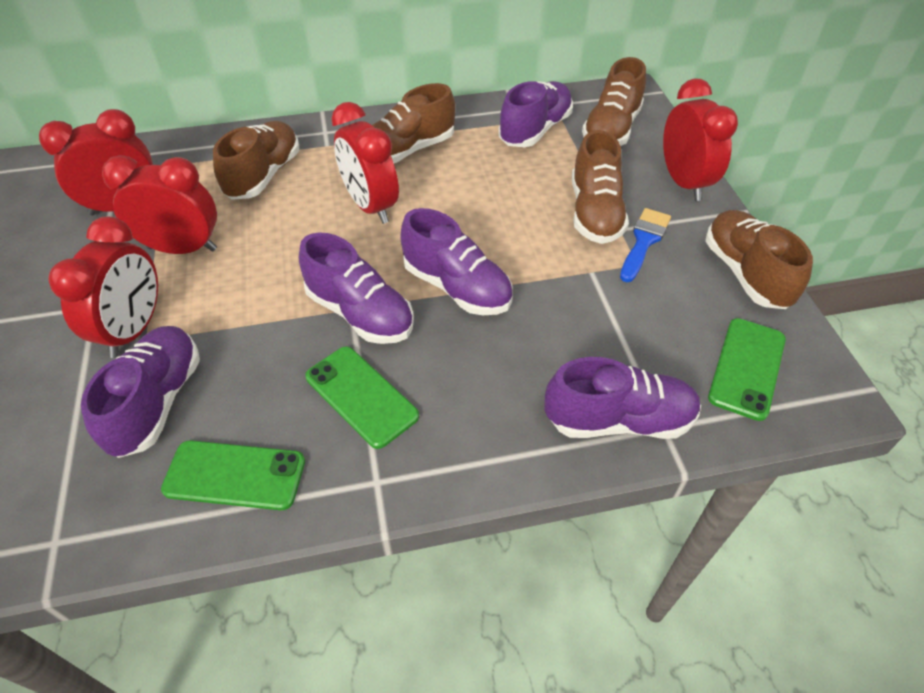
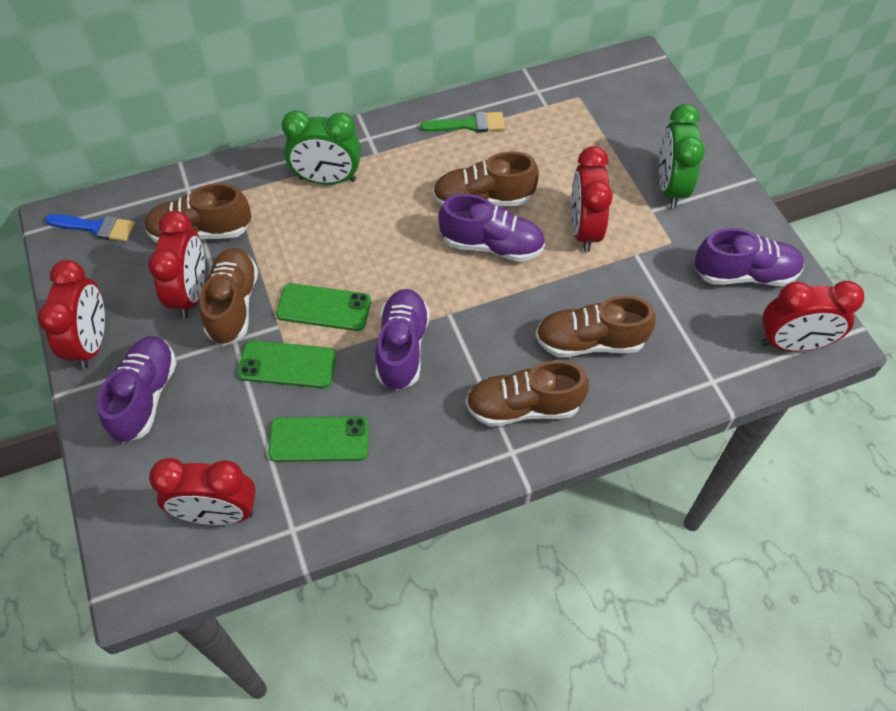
green brush: none = 0 -> [420,111,505,133] = 1
green clock: none = 0 -> [282,110,361,185] [659,104,705,208] = 2
purple shoe: [81,326,200,458] [299,232,414,344] [400,208,513,315] [498,81,573,147] [544,357,701,439] = 5 -> [97,336,177,443] [375,289,430,391] [439,194,545,262] [694,228,804,286] = 4

